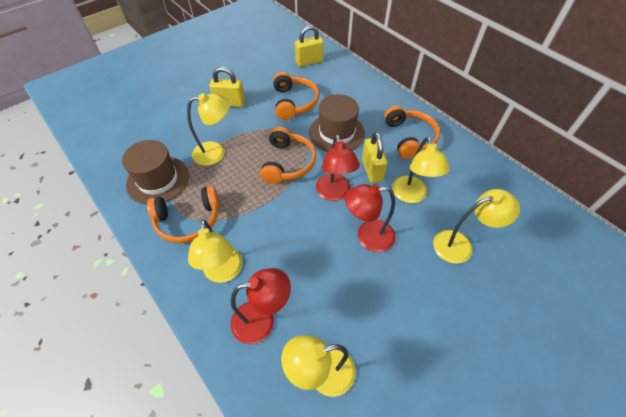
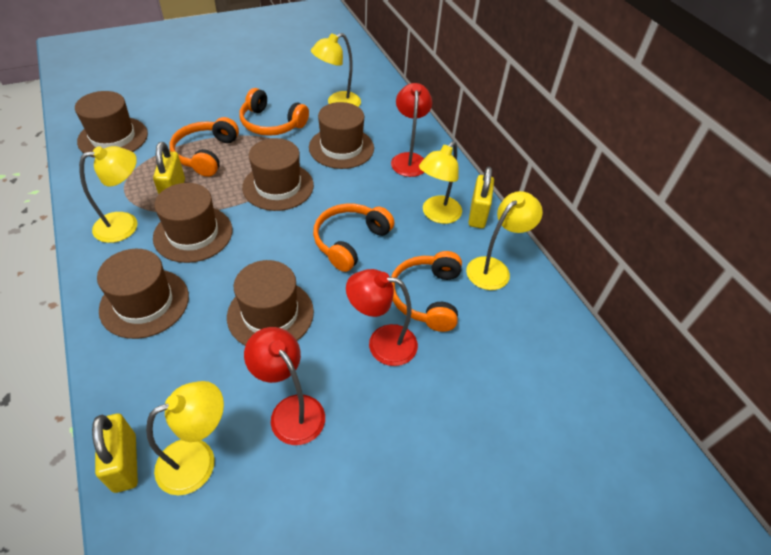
brown hat: [122,140,189,205] [309,94,365,152] = 2 -> [75,91,148,158] [97,249,189,339] [153,183,232,263] [227,260,314,346] [242,138,314,211] [309,102,374,169] = 6

